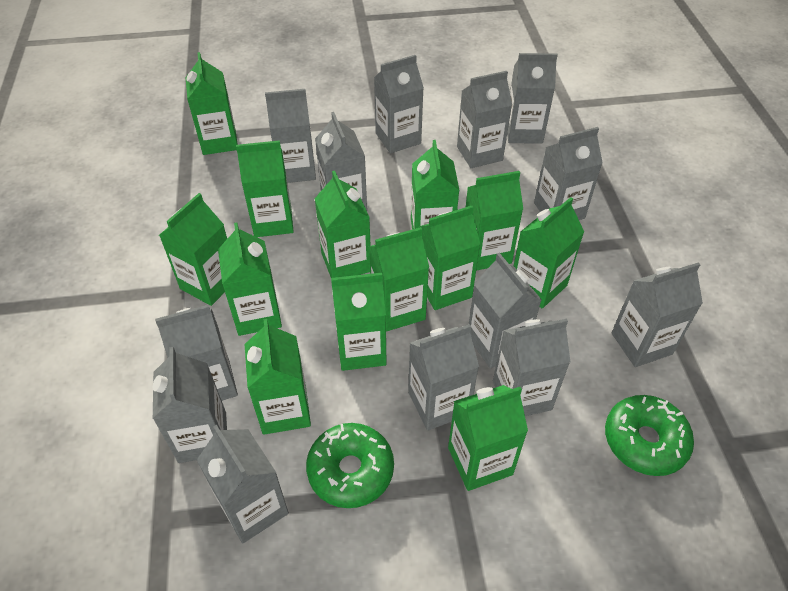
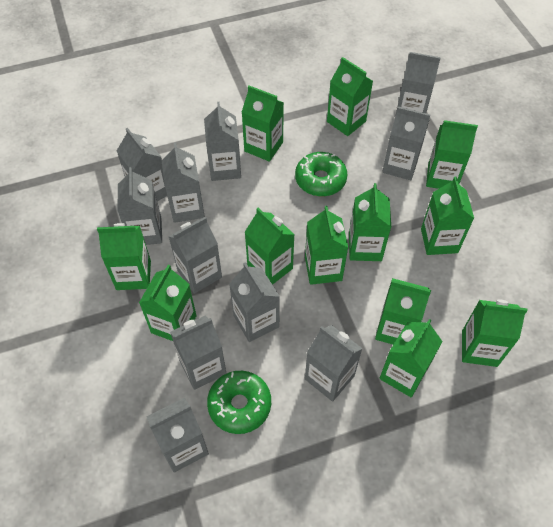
green carton: [159,193,227,306] [186,52,238,155] [218,222,282,336] [236,140,294,237] [244,319,311,435] [315,170,371,278] [331,273,387,371] [369,227,429,332] [411,140,459,230] [419,206,480,310] [448,385,528,491] [466,171,523,271] [514,197,584,308] = 13 -> [97,223,151,290] [139,265,197,341] [242,86,284,162] [245,208,295,285] [305,206,348,285] [327,57,373,136] [349,183,391,261] [375,278,431,345] [380,319,443,397] [421,176,474,255] [426,120,478,189] [462,300,528,367] = 12
grey carton: [153,347,227,463] [155,305,238,401] [197,425,289,543] [265,89,316,183] [315,112,367,211] [374,55,424,153] [408,324,479,431] [457,71,512,168] [469,253,542,368] [493,319,570,416] [507,53,558,144] [534,127,603,220] [612,262,703,367] = 13 -> [117,128,167,201] [118,167,162,245] [146,397,209,472] [162,143,205,223] [168,217,222,294] [170,315,227,390] [204,102,241,181] [229,262,280,342] [305,325,363,402] [382,106,430,180] [395,52,441,117] = 11

